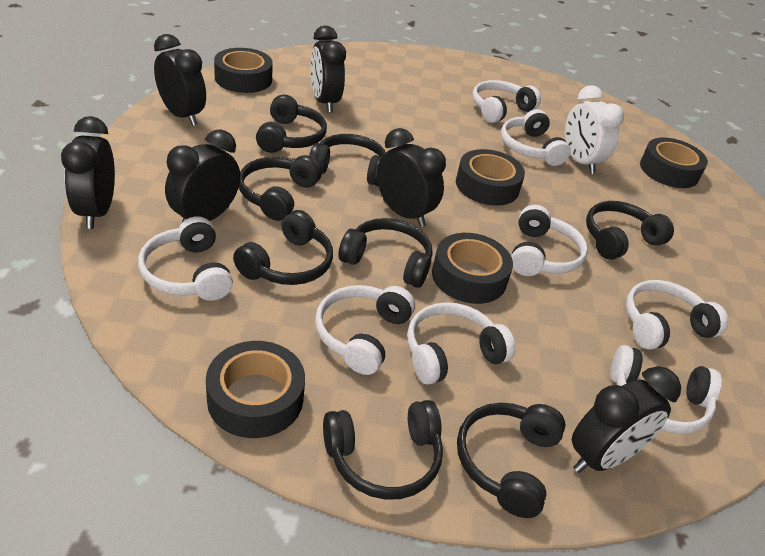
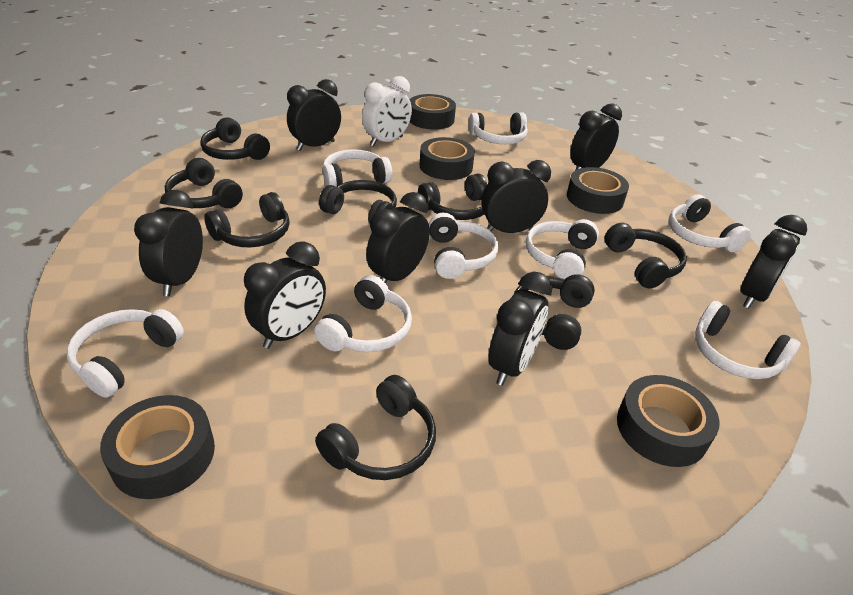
black clock: [61,116,115,229] [154,34,206,126] [165,129,240,224] [311,26,346,113] [377,128,446,227] [572,366,681,473] = 6 -> [134,190,203,296] [244,241,326,349] [287,79,341,151] [366,192,430,283] [481,160,551,233] [488,272,552,386] [570,103,622,170] [740,215,807,309] = 8

